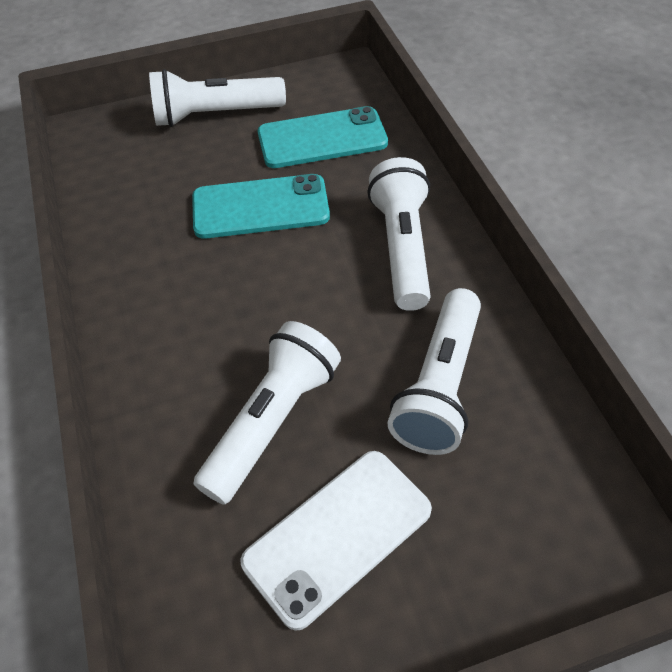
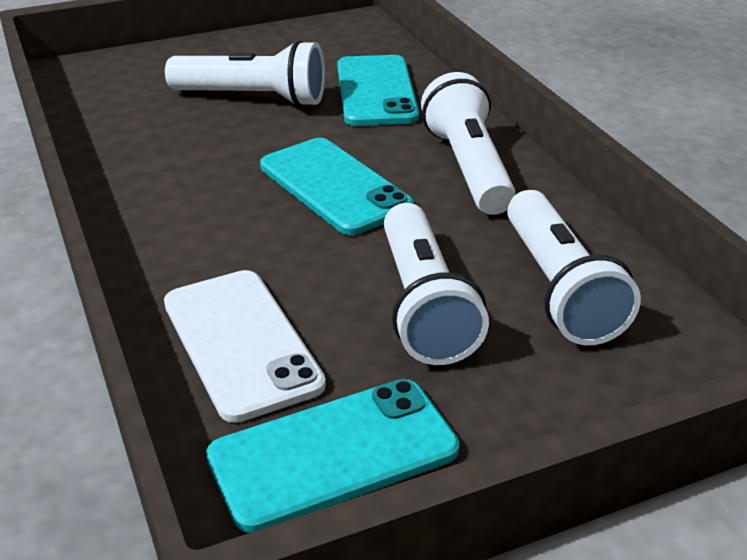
turquoise phone: [192,174,330,239] [258,106,388,168] = 2 -> [206,379,459,533] [260,138,414,235] [337,55,419,126] = 3

